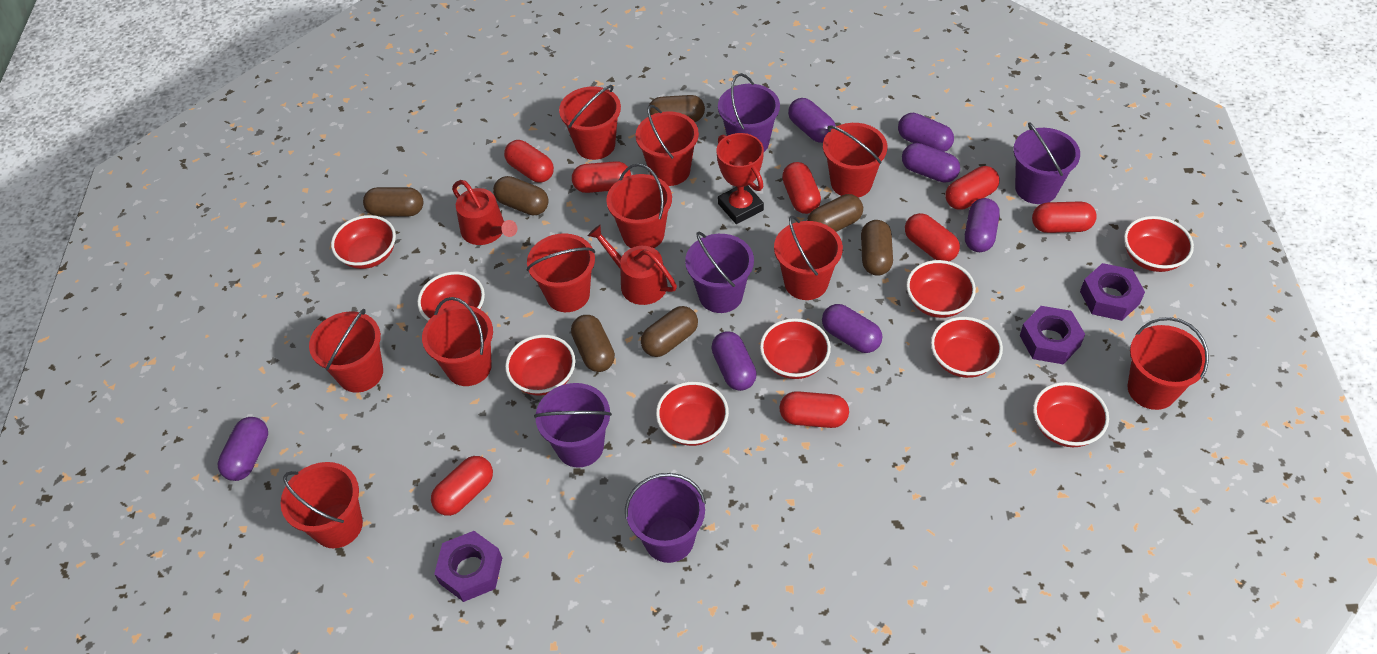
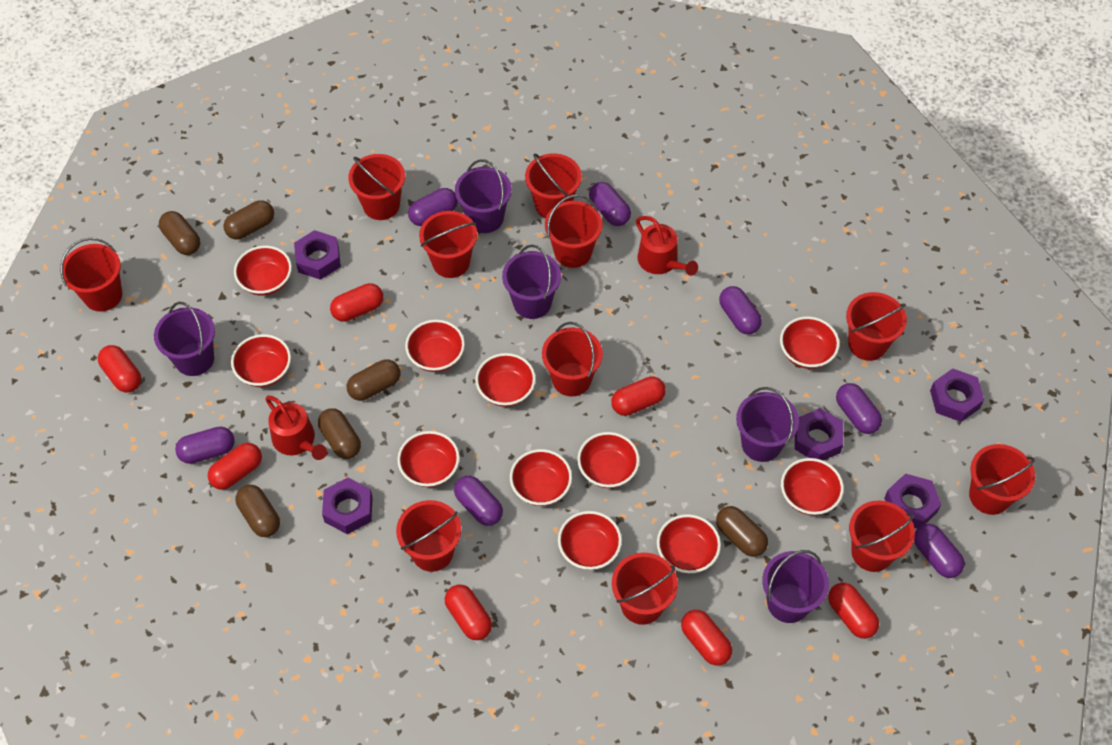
brown capsule: [363,187,423,217] [493,176,549,215] [571,315,615,372] [641,306,698,357] [649,95,705,122] [807,194,863,232] [861,220,893,276] = 7 -> [159,211,200,255] [223,200,274,240] [236,485,280,537] [318,408,361,459] [347,359,401,401] [716,506,768,557] = 6
purple nut: [434,531,502,602] [1020,306,1085,364] [1080,263,1145,321] = 3 -> [294,230,341,280] [322,477,373,534] [795,408,843,460] [884,474,941,528] [930,369,984,422] = 5
red bowl: [331,215,396,269] [417,271,485,321] [505,335,576,395] [656,381,729,446] [760,318,831,379] [906,260,976,318] [931,317,1003,378] [1033,382,1109,447] [1124,216,1194,272] = 9 -> [231,334,291,387] [234,246,292,296] [397,431,460,487] [405,319,465,372] [475,353,536,407] [510,449,572,506] [558,511,622,570] [577,432,640,488] [657,514,721,574] [780,316,840,369] [781,458,844,515] = 11
red bucket: [280,462,363,548] [309,309,383,393] [422,297,493,386] [527,233,595,312] [559,85,621,160] [606,164,672,248] [635,105,699,186] [774,216,843,300] [823,123,887,198] [1127,317,1209,410] = 10 -> [60,238,122,312] [348,154,405,220] [396,500,461,572] [419,211,477,278] [525,153,582,218] [542,322,603,396] [545,194,602,268] [612,553,678,625] [846,292,907,361] [849,501,915,572] [969,444,1035,515] = 11
red capsule: [431,456,493,516] [504,140,554,183] [572,161,631,193] [779,391,849,428] [782,162,821,214] [905,213,960,261] [945,166,999,210] [1032,201,1097,233] = 8 -> [98,345,141,392] [208,443,262,490] [330,283,383,322] [445,584,492,640] [611,376,666,416] [681,610,732,666] [828,582,879,639] = 7
red trophy: [716,133,764,224] = 1 -> none = 0

